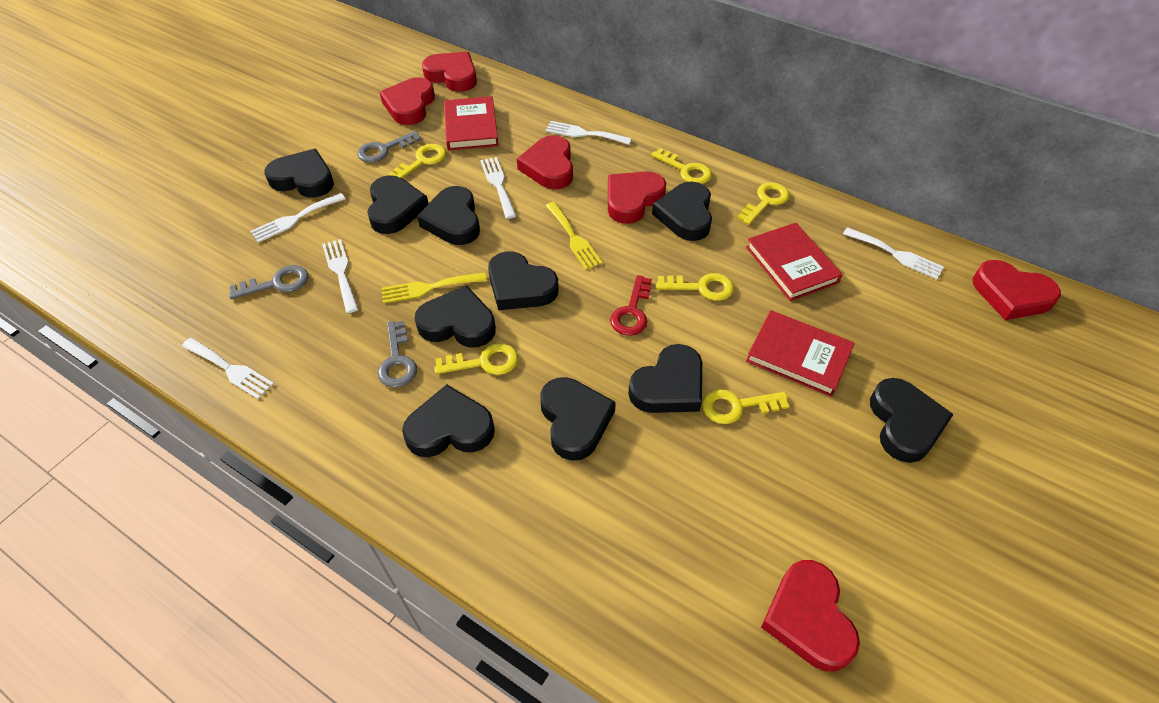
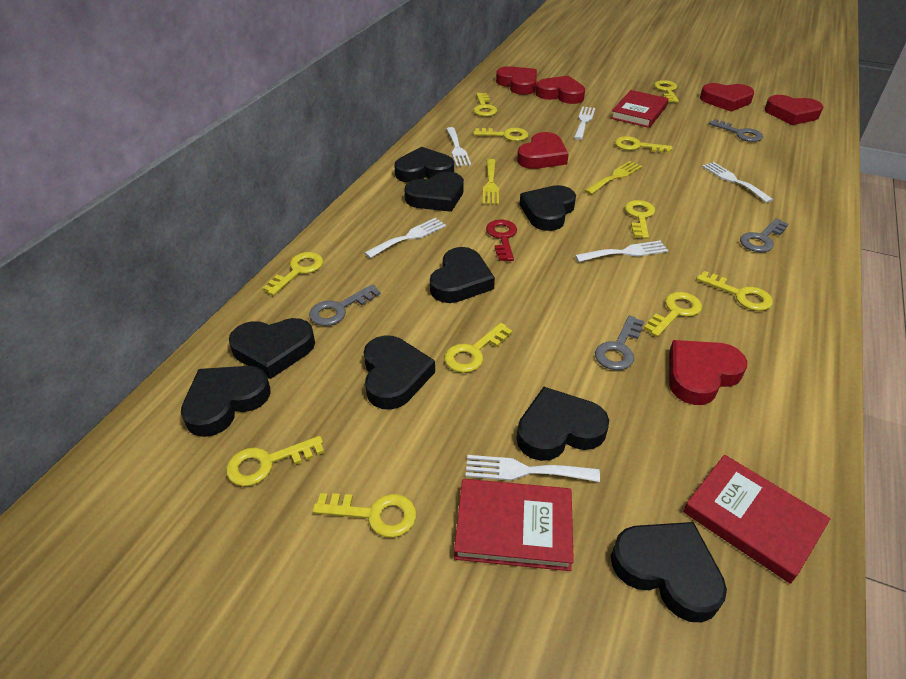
black heart: [264,149,334,198] [367,175,429,234] [402,385,495,457] [414,285,496,348] [417,186,480,245] [488,251,559,310] [540,377,616,461] [628,344,702,413] [652,182,712,241] [870,378,954,463] = 10 -> [181,366,271,437] [229,318,315,379] [364,335,435,410] [394,147,454,183] [404,171,464,212] [430,247,495,303] [517,387,609,461] [519,185,576,231] [611,522,727,622] = 9
grey key: [229,265,308,299] [357,131,421,163] [378,321,417,388] = 3 -> [309,284,381,326] [595,315,644,370] [709,119,763,142] [740,218,789,252] = 4
yellow key: [388,144,446,179] [434,343,518,375] [651,148,712,184] [656,273,734,301] [702,389,789,424] [737,182,790,225] = 6 -> [226,436,324,486] [263,252,323,296] [313,493,416,538] [444,323,512,373] [473,93,498,117] [473,128,528,141] [615,136,672,153] [625,200,655,239] [644,292,702,337] [654,80,679,103] [696,271,773,311] = 11

